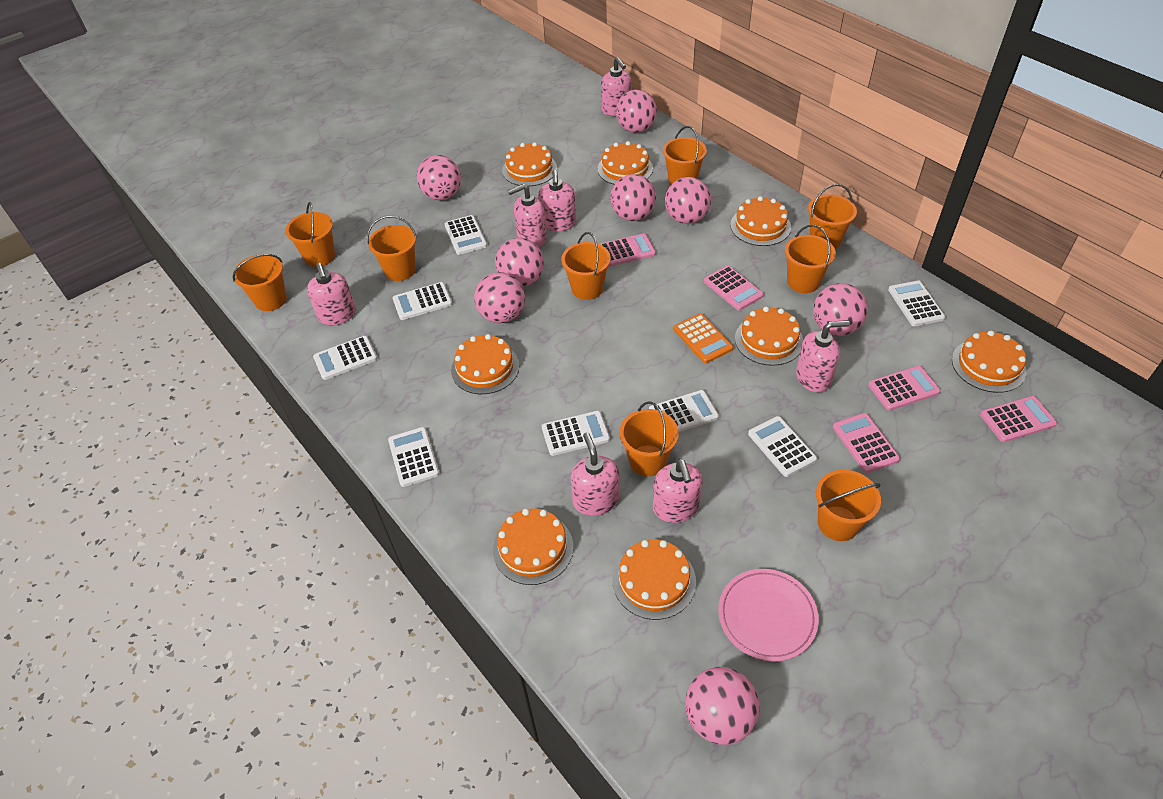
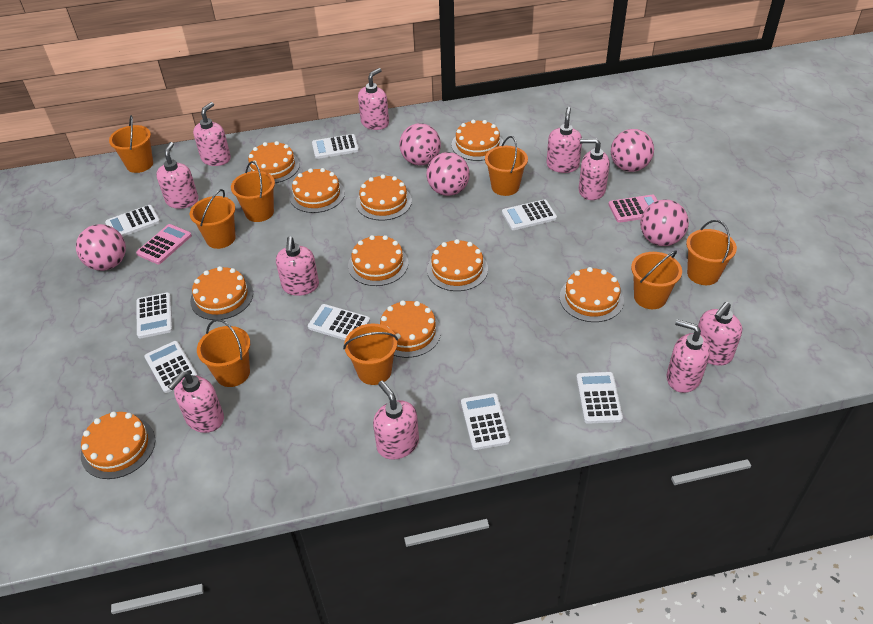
orange bucket: [233,254,287,311] [285,202,335,267] [367,216,417,281] [561,232,611,300] [619,401,679,476] [663,126,707,185] [785,225,836,293] [808,184,857,249] [816,470,881,541] = 9 -> [109,115,153,173] [190,189,235,249] [197,319,250,387] [231,161,275,222] [343,323,398,385] [485,136,528,196] [631,251,682,309] [686,220,737,285] = 8
orange cake: [451,334,519,394] [493,508,573,585] [502,142,557,186] [598,141,653,185] [613,539,696,620] [730,196,791,246] [735,307,803,366] [952,331,1027,393] = 8 -> [81,411,155,479] [190,266,253,320] [247,141,300,183] [289,168,345,213] [348,235,408,286] [356,174,412,221] [379,300,441,358] [427,239,488,291] [452,120,504,161] [559,267,624,322] = 10
orange calculator: [673,314,733,363] = 1 -> none = 0
pink ball: [416,155,461,200] [474,272,525,323] [495,238,544,287] [610,174,656,221] [616,90,657,133] [665,177,711,224] [685,667,760,745] [813,283,868,336] = 8 -> [76,224,126,271] [400,123,441,166] [427,152,470,196] [611,129,654,172] [640,199,689,246] = 5
pink calculator: [600,233,656,267] [704,266,763,311] [833,413,900,473] [868,366,941,411] [980,396,1057,442] = 5 -> [136,224,192,264] [608,195,658,223] = 2
pink plate: [718,569,819,661] = 1 -> none = 0
pink soap dispenser: [307,263,356,325] [508,184,547,247] [538,170,576,231] [571,432,619,516] [601,57,632,116] [653,458,703,523] [796,320,850,392] = 7 -> [156,142,199,209] [168,371,224,433] [193,102,231,166] [276,236,319,296] [358,68,389,130] [373,381,419,460] [547,107,582,173] [579,138,610,200] [667,319,710,393] [698,302,742,365] = 10

